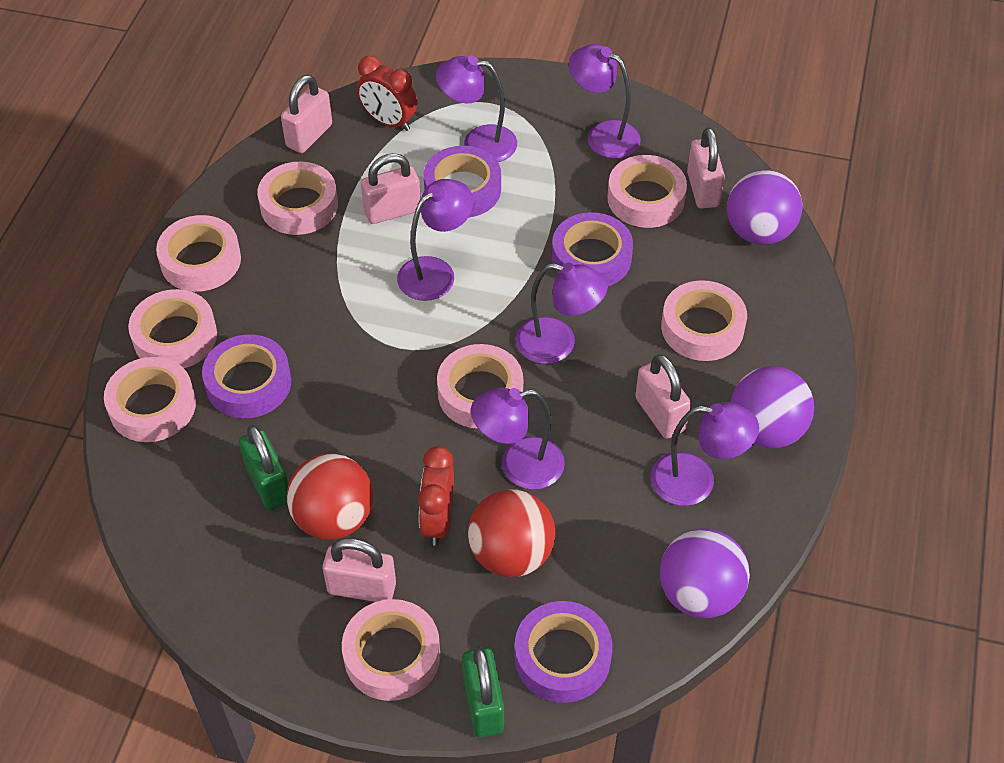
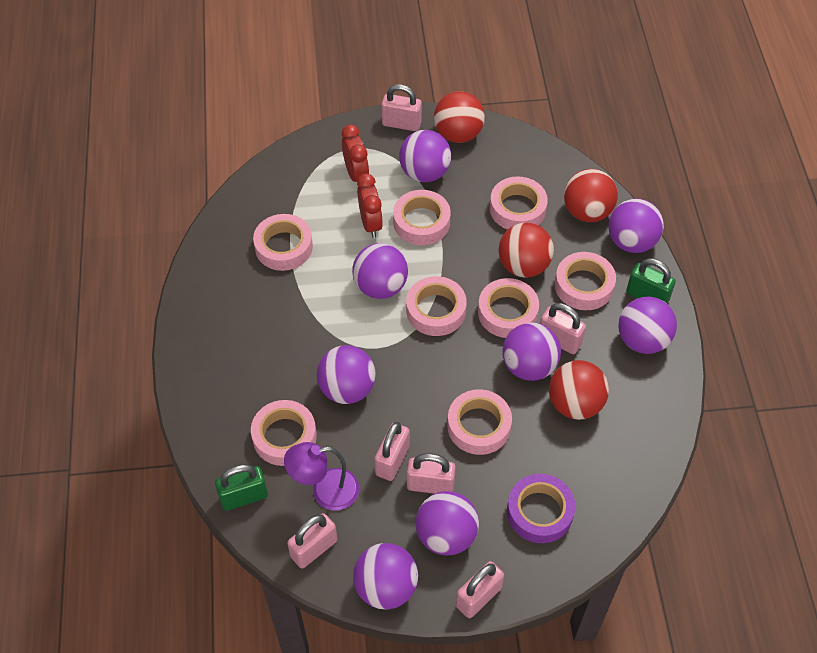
pink padlock: [281,75,332,153] [322,538,396,602] [361,153,421,224] [635,354,691,439] [687,127,725,209] = 5 -> [287,513,337,569] [374,422,410,481] [381,84,422,131] [407,453,456,494] [456,561,504,618] [540,303,586,354] = 6
purple ball: [660,528,750,618] [727,170,802,245] [731,366,814,448] = 3 -> [317,345,376,404] [352,243,408,299] [353,543,418,609] [399,130,451,182] [416,491,479,555] [502,323,561,381] [608,199,664,253] [618,297,677,354] = 8
purple lamp: [397,179,473,301] [436,56,517,162] [471,388,565,490] [516,263,608,364] [569,44,641,159] [651,402,759,506] = 6 -> [284,442,359,511] = 1
purple tape: [202,334,291,418] [424,146,501,218] [514,601,612,703] [552,212,633,286] = 4 -> [507,474,575,543] = 1
red ball: [287,453,373,540] [468,489,555,577] = 2 -> [434,91,485,143] [499,222,554,278] [549,360,609,420] [564,169,618,222] = 4

